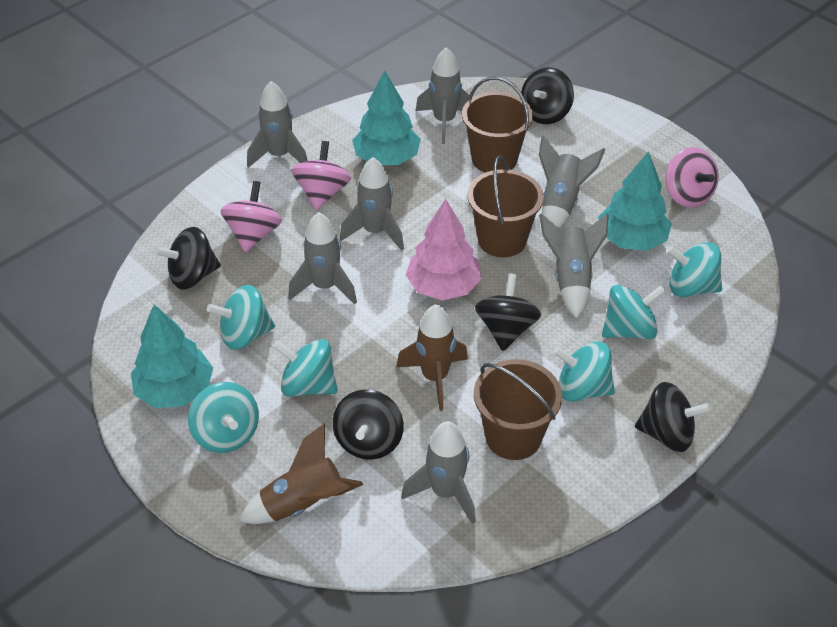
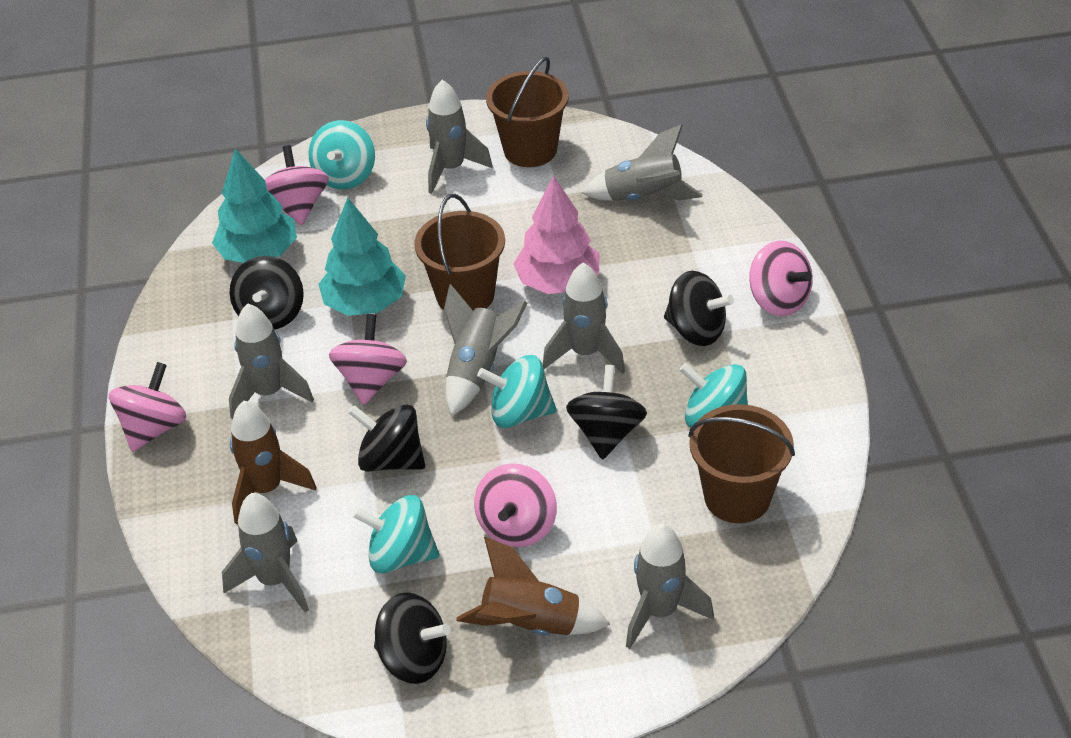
pink spinning top: [220,181,282,253] [291,141,351,210] [665,147,719,208] = 3 -> [109,362,187,452] [265,145,329,225] [329,314,407,405] [474,463,557,547] [749,240,813,316] = 5
turquoise spinning top: [188,382,259,453] [207,285,275,350] [273,339,338,397] [553,341,615,402] [602,285,666,339] [667,242,722,297] = 6 -> [308,120,375,189] [352,495,440,574] [477,355,557,428] [679,363,748,427] = 4
turquoise tree: [131,304,213,408] [352,70,421,165] [598,151,672,251] = 3 -> [212,148,297,263] [319,198,406,316] = 2

